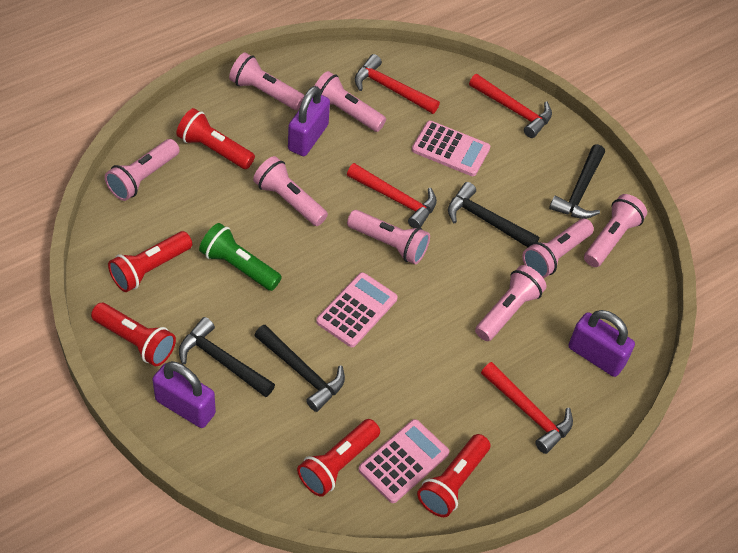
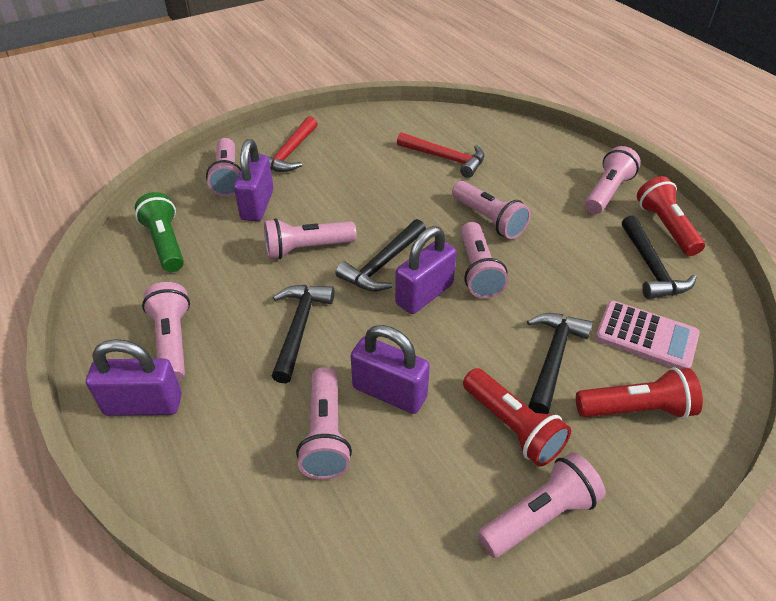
pink calculator: [316,272,398,347] [358,419,449,503] [412,121,490,176] = 3 -> [595,301,700,369] = 1
purple padlock: [152,361,216,428] [288,86,330,156] [568,310,635,377] = 3 -> [86,339,182,416] [234,139,274,221] [351,325,430,414] [395,226,457,314] = 4
red flashlight: [91,303,176,366] [108,231,192,292] [176,108,255,169] [297,419,380,497] [417,434,490,517] = 5 -> [463,368,571,467] [576,367,703,419] [637,176,705,256] = 3
red hammer: [347,163,437,228] [355,54,440,114] [469,74,552,138] [481,362,573,454] = 4 -> [258,116,318,172] [397,132,484,178] = 2

